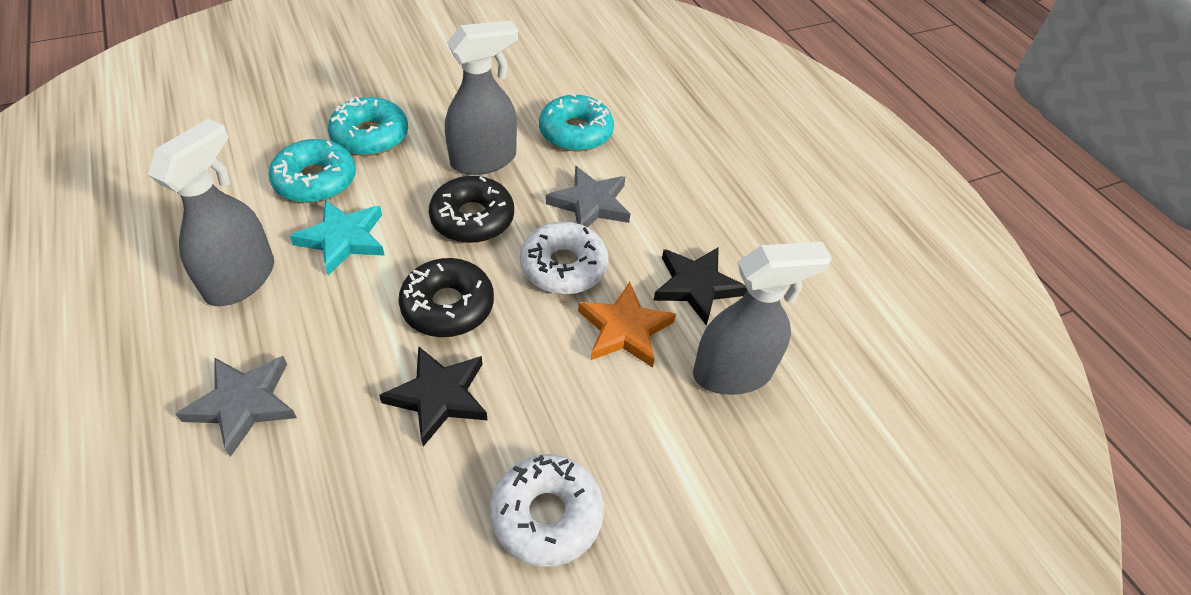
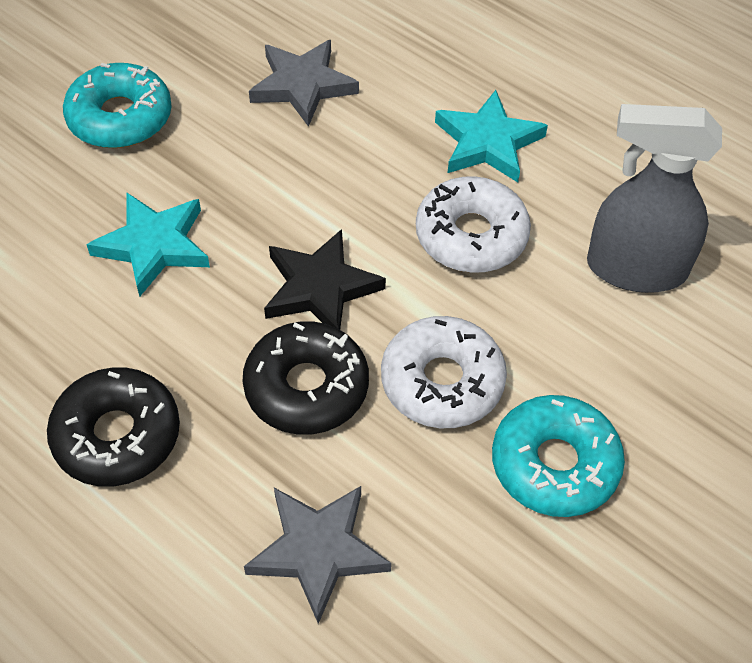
black star: [379,346,487,447] [653,247,747,325] = 2 -> [264,229,386,329] = 1
grey spray bottle: [148,119,274,306] [445,20,518,175] [693,242,832,395] = 3 -> [587,104,722,293] = 1
orange star: [578,282,676,368] = 1 -> none = 0
turquoise donut: [268,139,356,203] [328,97,408,156] [539,93,614,152] = 3 -> [63,63,172,148] [492,395,625,517] = 2
turquoise star: [290,200,385,275] = 1 -> [86,192,210,296] [435,90,548,182] = 2

